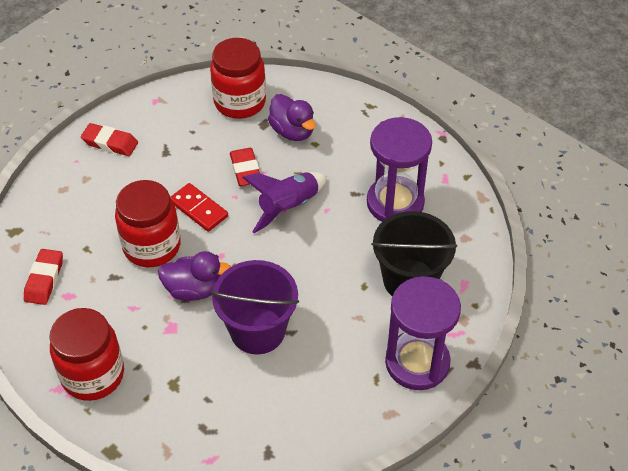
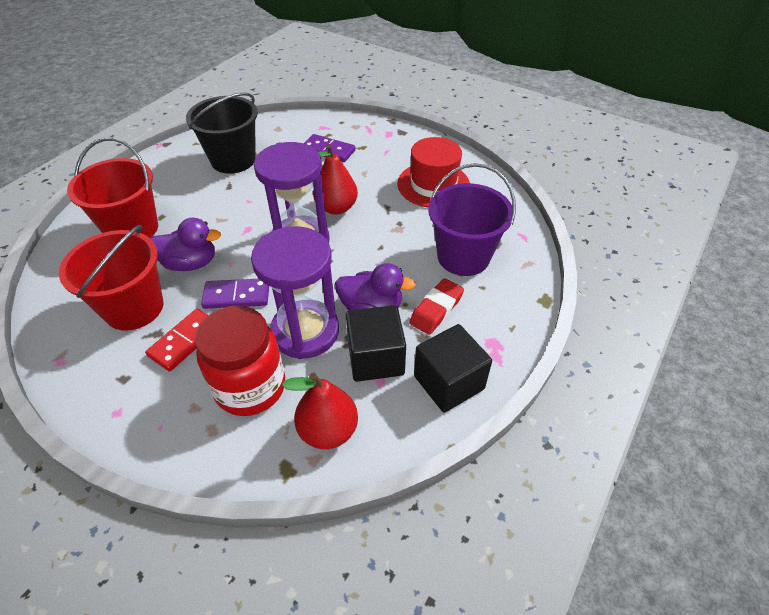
black cube: none = 0 -> [346,305,406,382] [414,324,492,413] = 2
purple domino: none = 0 -> [201,279,269,309] [304,134,356,162] = 2
purple rocket: [242,172,327,233] = 1 -> none = 0
red bucket: none = 0 -> [59,225,164,331] [67,138,158,238] = 2
red eraser: [24,249,63,305] [81,123,138,156] [230,148,260,186] = 3 -> [409,278,464,335] = 1
red hat: none = 0 -> [397,137,470,207] = 1
red jar: [49,308,124,401] [115,180,181,267] [210,38,266,119] = 3 -> [195,306,285,416] = 1
red pear: none = 0 -> [282,373,358,449] [313,144,358,215] = 2

